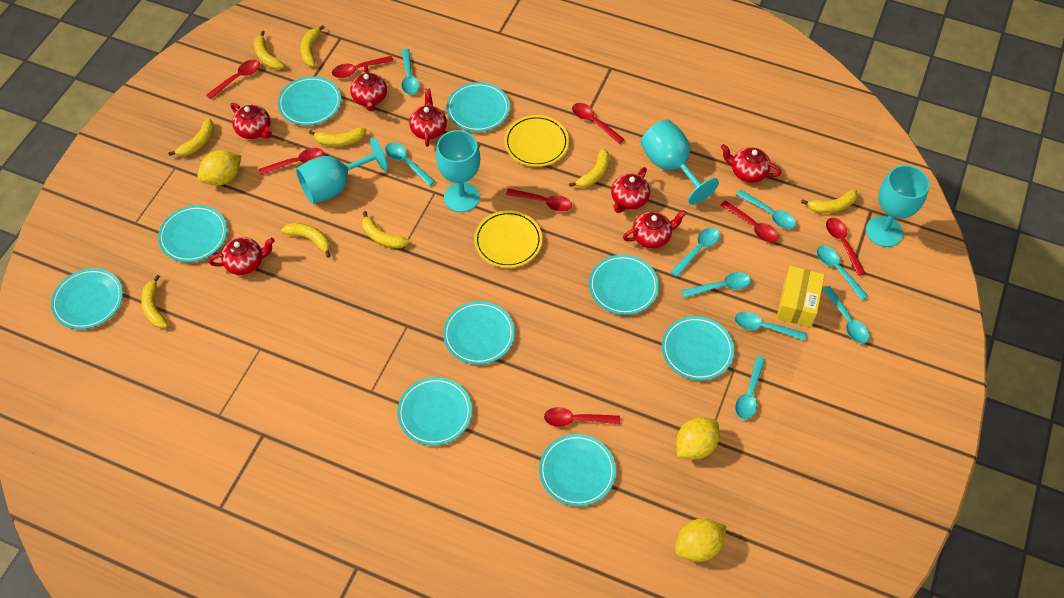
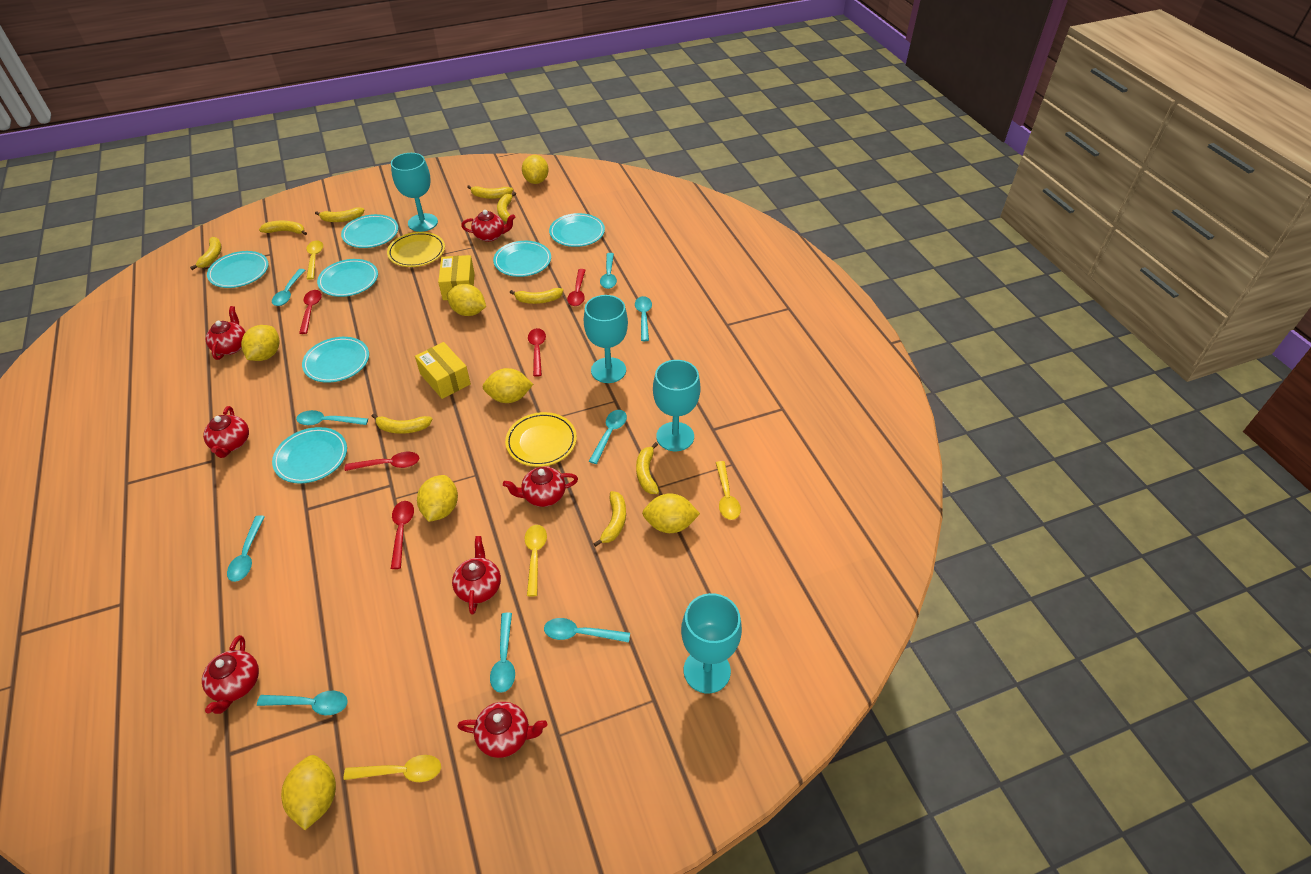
red spoon: [207,60,260,99] [259,148,324,175] [332,56,393,78] [506,188,572,212] [544,407,620,427] [572,103,625,144] [720,200,779,243] [826,218,866,276] = 8 -> [299,290,322,334] [345,452,419,471] [391,501,414,569] [528,328,546,377] [567,269,586,306] = 5
turquoise plate: [51,268,123,329] [158,205,227,262] [278,76,341,126] [397,377,472,446] [443,301,515,365] [446,82,510,132] [539,434,616,506] [589,255,659,315] [662,316,734,380] = 9 -> [207,251,269,288] [272,427,347,483] [302,337,369,383] [317,259,378,297] [341,214,398,248] [493,241,551,277] [549,213,605,247] = 7
yellow box: [777,266,825,327] = 1 -> [415,342,471,399] [438,255,475,300] = 2
yellow lemon: [198,150,242,186] [675,518,727,562] [676,417,719,459] = 3 -> [241,325,280,361] [281,755,336,830] [417,475,458,522] [447,284,486,316] [483,368,533,403] [522,155,549,184] [642,493,700,533] = 7
yellow spoon: none = 0 -> [307,240,323,280] [343,755,441,782] [525,525,547,596] [716,461,741,520] = 4

